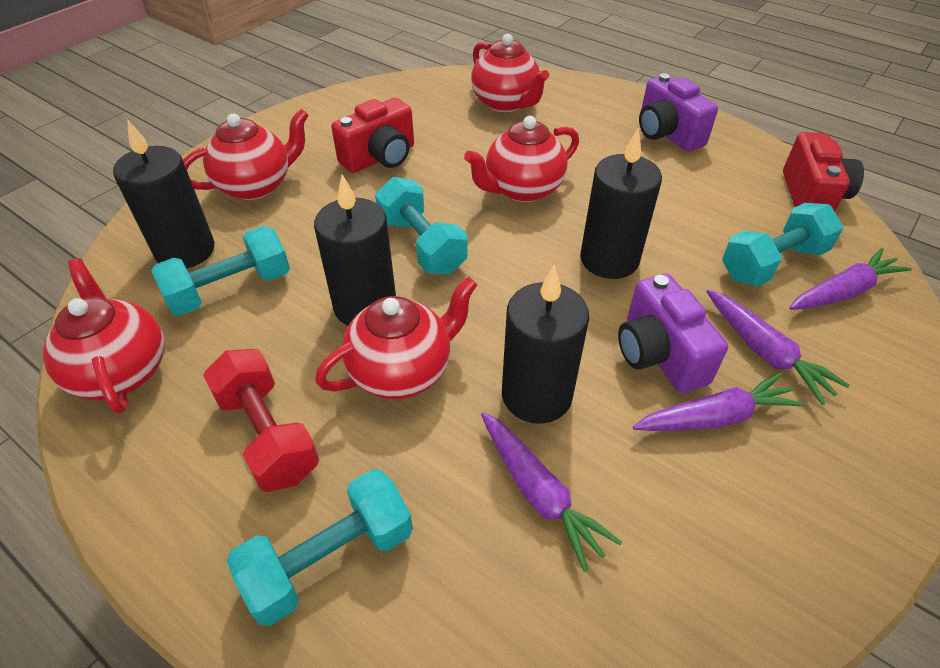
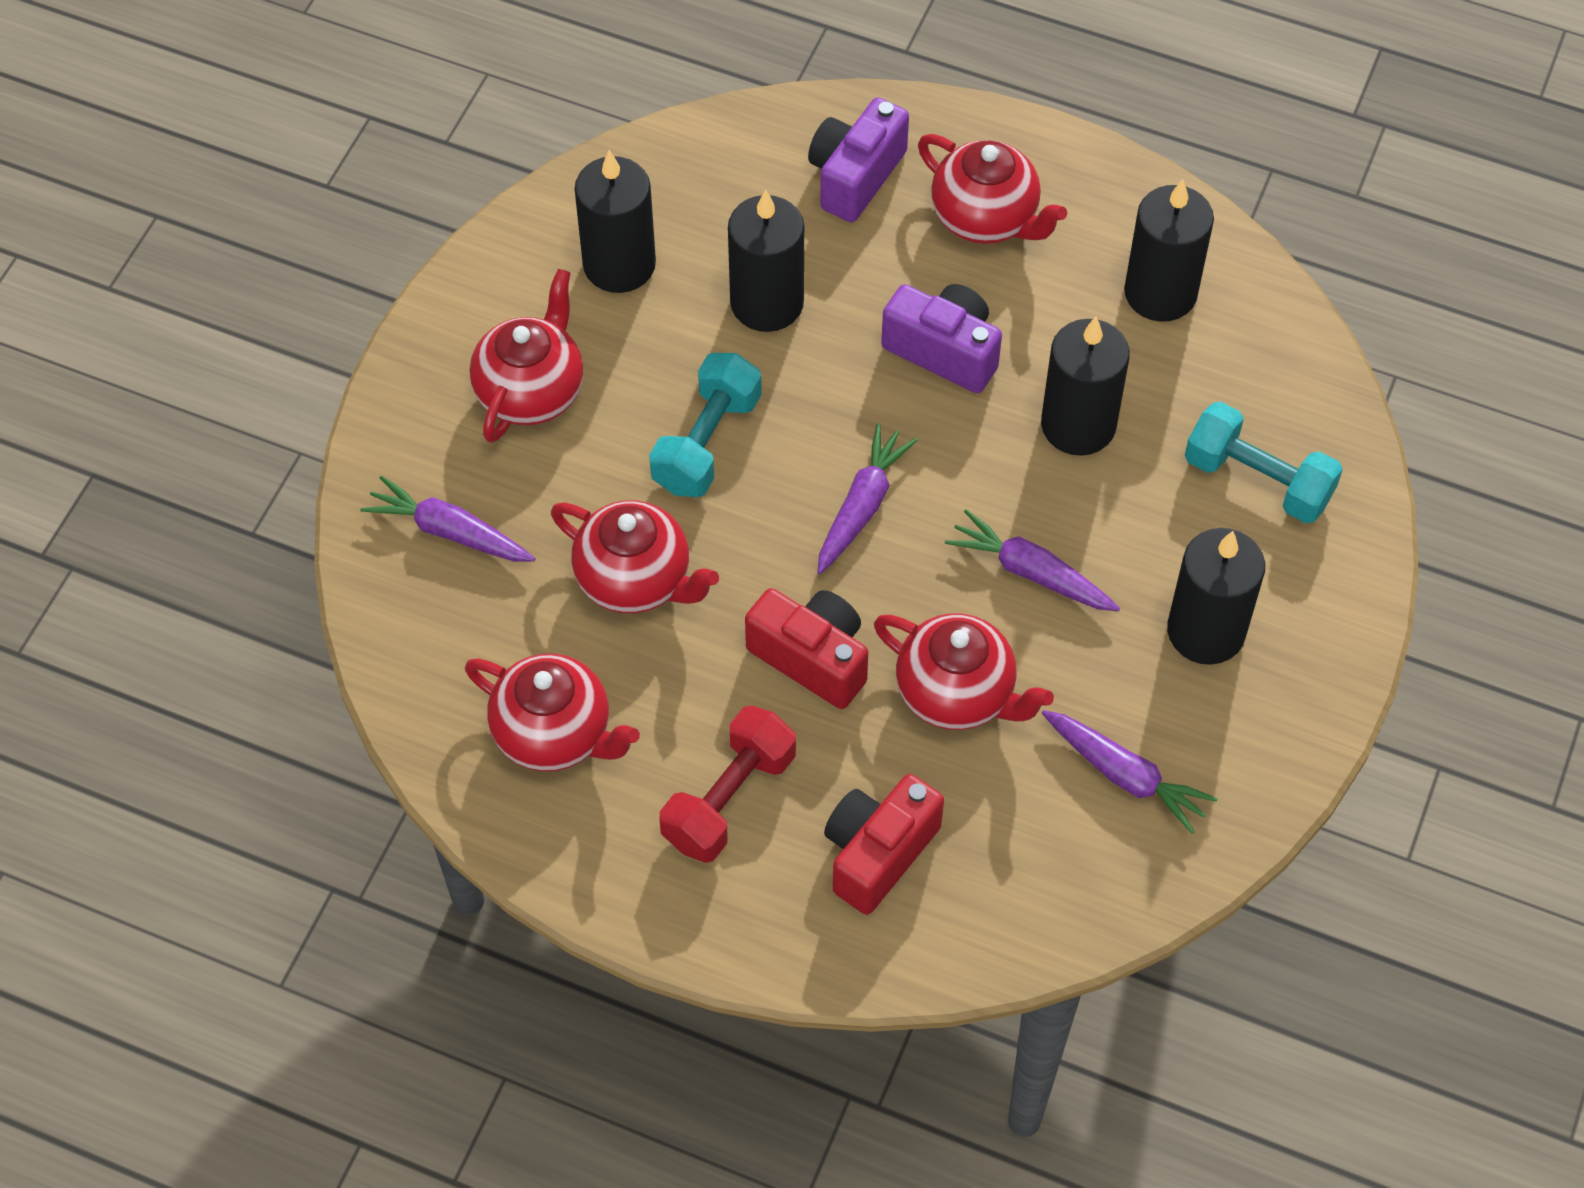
black candle: [113,119,215,269] [314,174,396,326] [502,265,589,424] [580,128,662,279] = 4 -> [575,150,656,293] [728,190,804,332] [1041,316,1130,456] [1124,179,1214,322] [1167,528,1265,665] = 5
turquoise dumbbell: [151,226,290,316] [227,469,413,626] [375,177,467,274] [722,203,843,286] = 4 -> [649,353,762,497] [1185,401,1343,523] = 2

